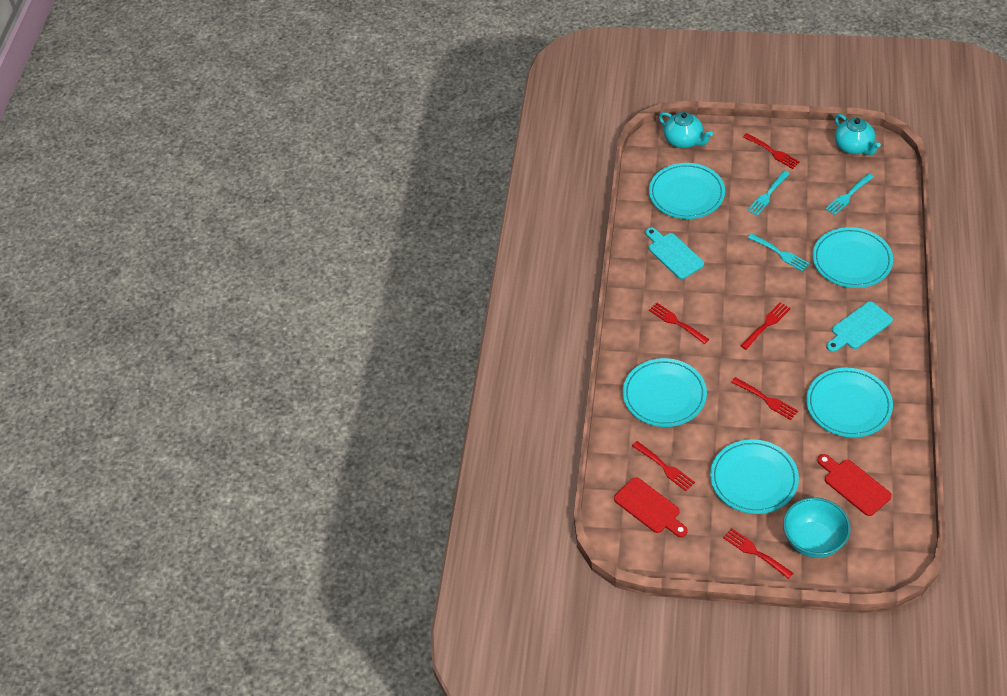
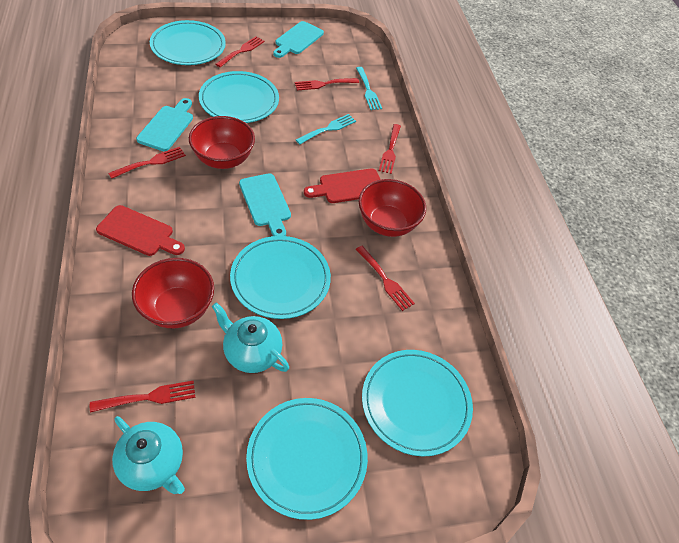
red bowl: none = 0 -> [132,258,214,328] [189,116,255,169] [359,179,426,237] = 3
turquoise bowl: [783,497,851,558] = 1 -> none = 0
turquoise cutting board: [646,228,704,279] [826,301,893,352] = 2 -> [136,98,193,151] [239,173,291,236] [273,21,324,58] = 3
turquoise fork: [747,171,790,216] [748,233,810,271] [825,173,874,215] = 3 -> [296,114,356,144] [356,67,382,110] = 2

